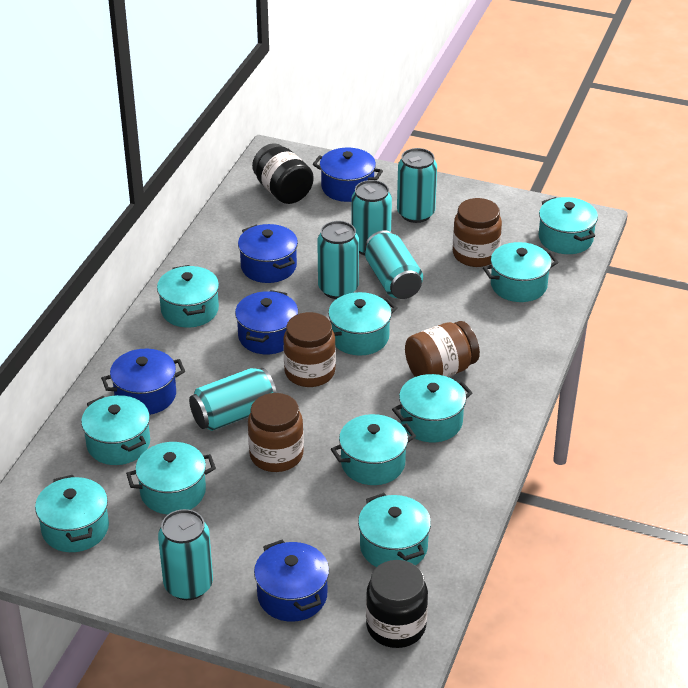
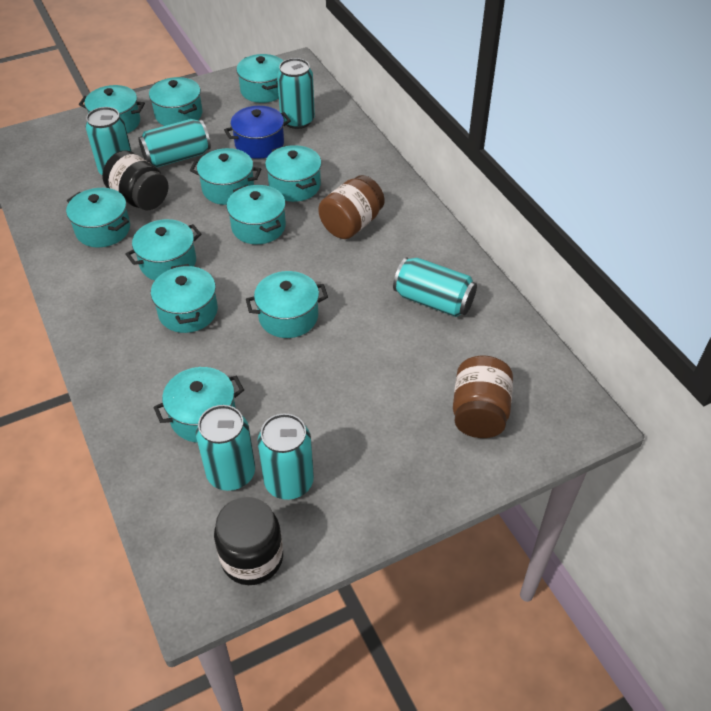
blue pot: [101,349,185,415] [235,290,298,354] [238,224,298,283] [254,540,329,622] [313,147,383,202] = 5 -> [224,106,291,159] = 1
brown jar: [248,393,304,472] [283,312,336,387] [405,321,480,377] [453,198,502,267] = 4 -> [318,175,385,239] [453,356,513,438] = 2
turquoise pot: [35,475,109,552] [81,395,150,465] [126,442,216,514] [157,265,219,328] [328,292,397,355] [331,414,416,485] [358,493,431,567] [392,374,472,442] [483,242,559,302] [539,197,598,254] = 10 -> [66,188,130,247] [79,85,145,133] [125,219,202,281] [149,77,202,126] [151,264,218,333] [153,367,244,443] [190,148,261,205] [227,185,286,244] [236,54,283,103] [246,271,328,338] [265,145,321,202] = 11

